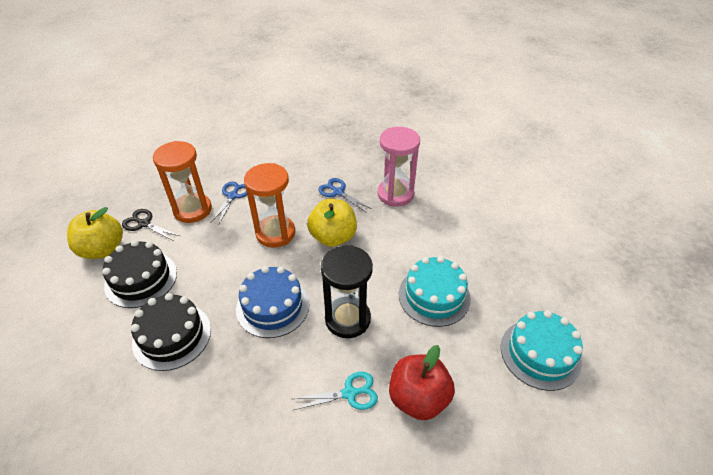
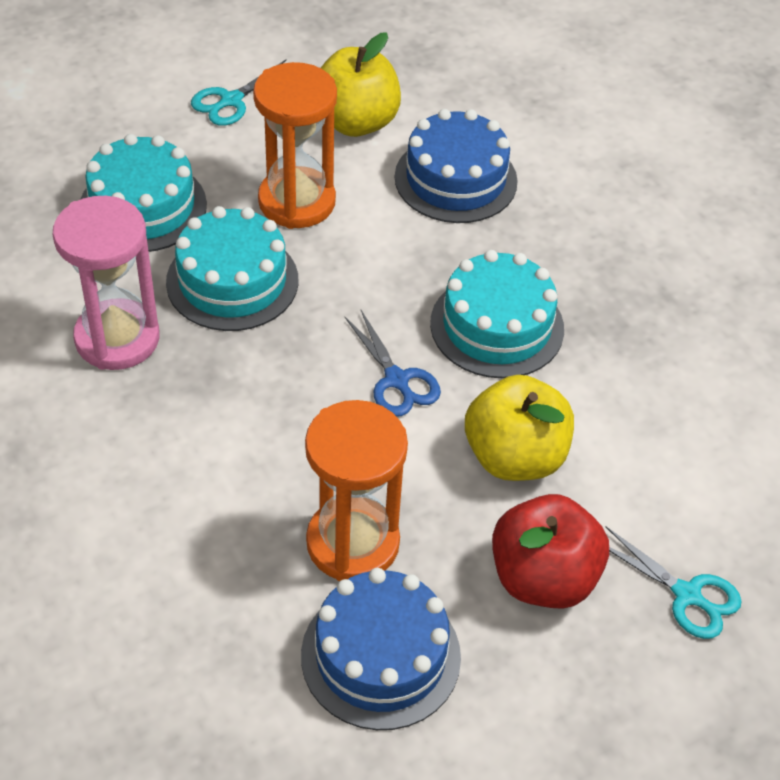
black cake: [102,240,177,308] [131,293,211,371] = 2 -> none = 0
black hourglass: [321,245,373,338] = 1 -> none = 0
black scissors: [122,209,180,241] = 1 -> none = 0
blue cake: [236,266,309,338] = 1 -> [301,568,461,730] [395,109,518,223] = 2
blue scissors: [210,181,247,225] [318,178,372,213] = 2 -> [344,310,441,417] = 1
turquoise cake: [399,256,471,327] [501,310,583,391] = 2 -> [80,134,207,252] [166,206,298,331] [430,250,564,378] = 3
turquoise scissors: [292,372,378,410] = 1 -> [191,59,287,126] [606,527,742,639] = 2

